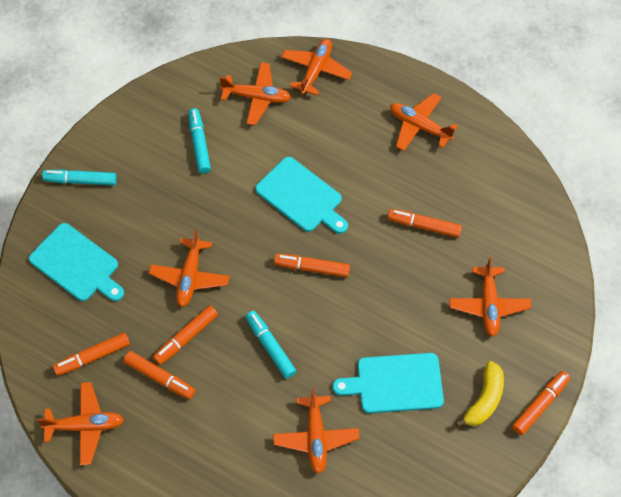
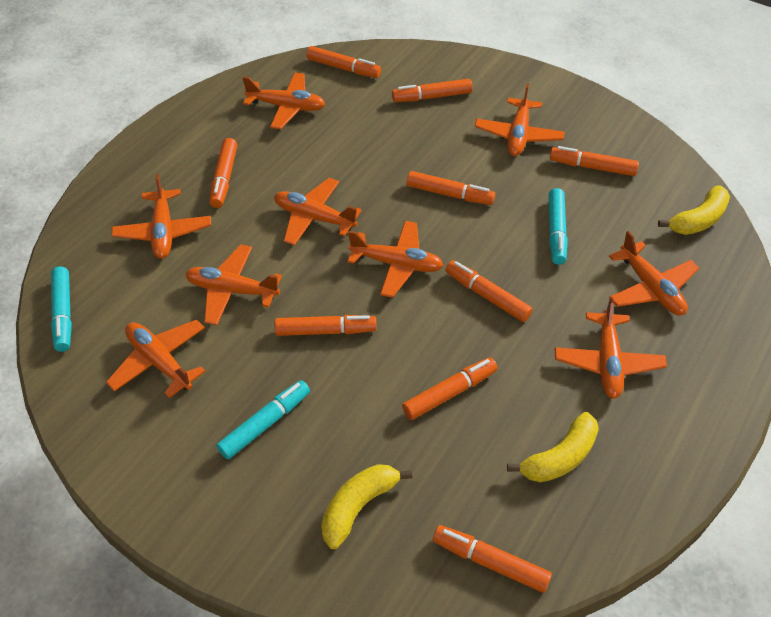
orange marker: [53,332,130,376] [124,351,195,399] [153,305,218,365] [274,254,350,277] [388,209,462,238] [512,371,570,435] = 6 -> [209,138,237,208] [275,315,377,336] [307,46,381,78] [392,79,472,102] [402,357,497,420] [407,171,495,205] [433,525,552,593] [446,260,533,322] [550,146,639,176] = 9
orange plane: [37,382,124,465] [149,230,230,307] [219,62,291,125] [273,388,360,474] [281,39,352,95] [390,93,458,151] [449,257,532,337] = 7 -> [106,319,206,398] [112,174,211,259] [185,244,282,325] [243,72,325,129] [274,178,362,246] [348,221,444,298] [474,83,564,156] [555,297,667,399] [609,231,699,315] = 9
turquoise cutting board: [29,223,124,301] [255,157,348,234] [333,353,444,413] = 3 -> none = 0
yellow banana: [455,361,504,427] = 1 -> [321,464,412,549] [507,412,599,482] [658,185,730,235] = 3

